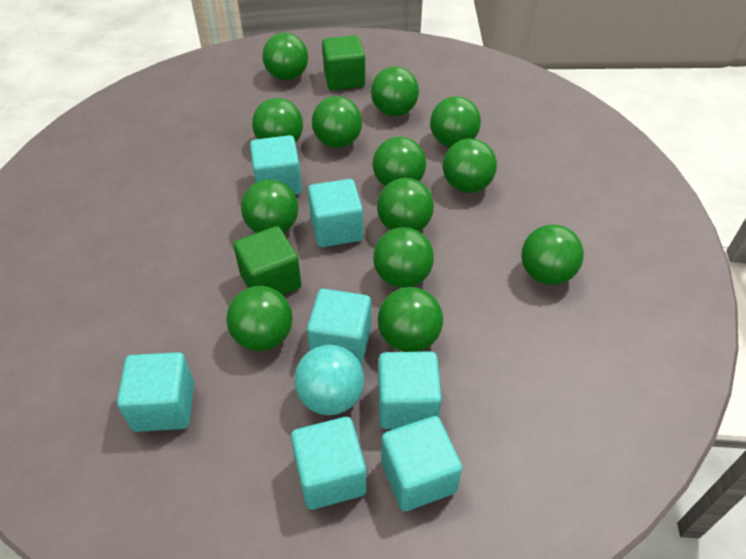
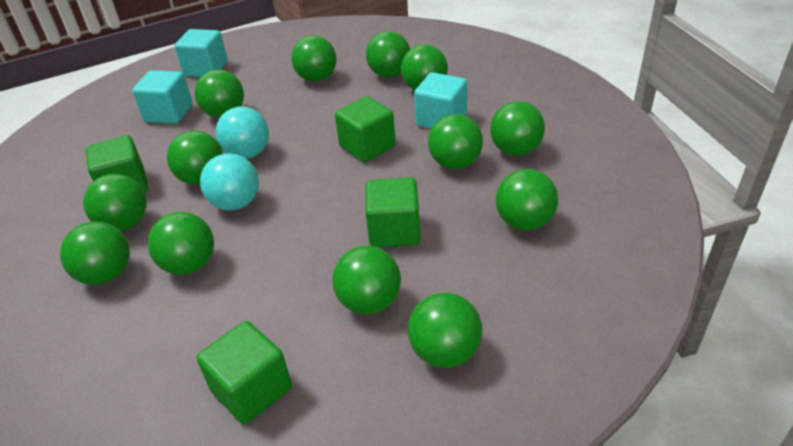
green cube: [234,226,302,295] [322,35,365,90] = 2 -> [86,135,148,192] [197,321,292,424] [335,96,396,162] [365,177,420,247] = 4
turquoise ball: [294,345,364,415] = 1 -> [200,153,259,211] [216,107,269,159] = 2
turquoise cube: [117,352,194,432] [250,135,302,195] [291,417,367,510] [307,289,371,365] [308,179,363,247] [378,351,442,429] [381,416,463,511] = 7 -> [132,70,193,124] [174,29,228,77] [414,72,467,129] = 3

